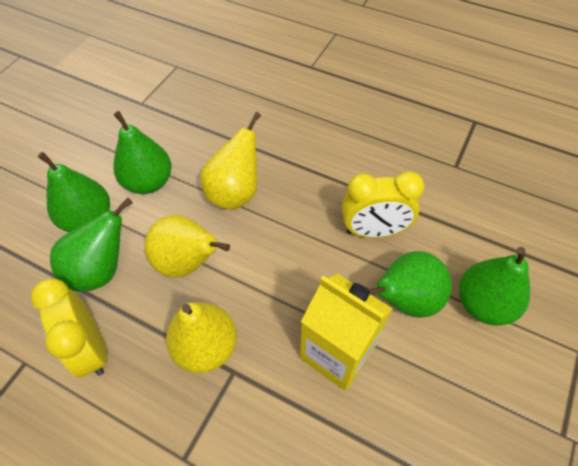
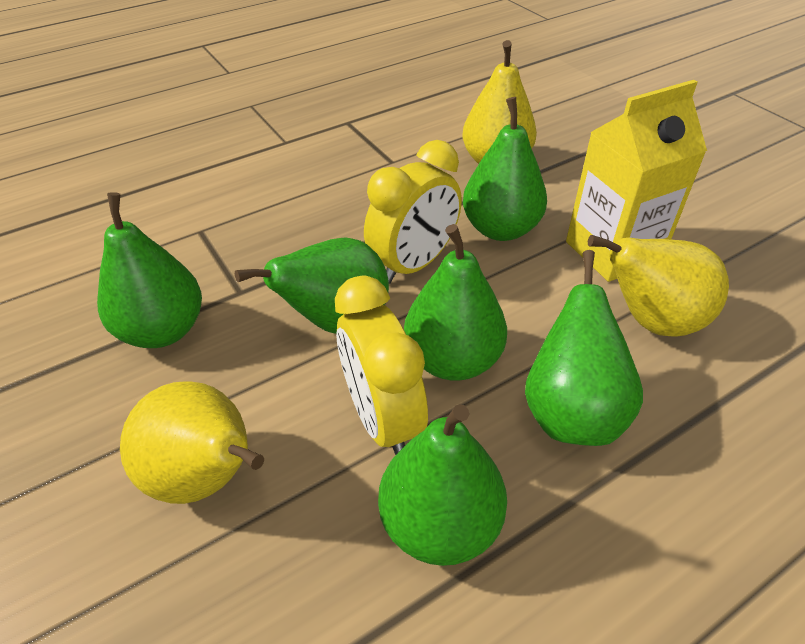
green pear: [38,152,110,232] [50,198,132,292] [114,111,172,194] [368,251,452,318] [459,247,530,326] = 5 -> [97,192,202,348] [235,237,389,334] [378,404,507,566] [404,224,507,380] [463,97,547,241] [525,250,643,446] = 6

